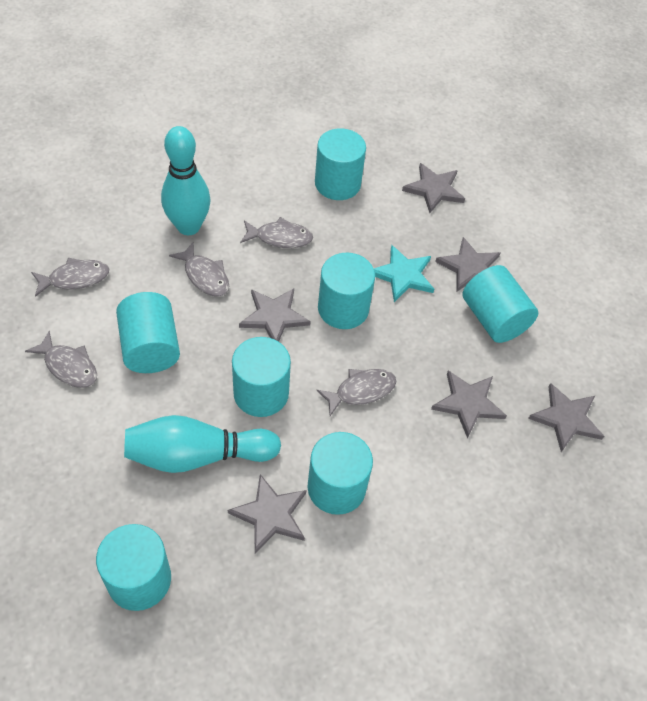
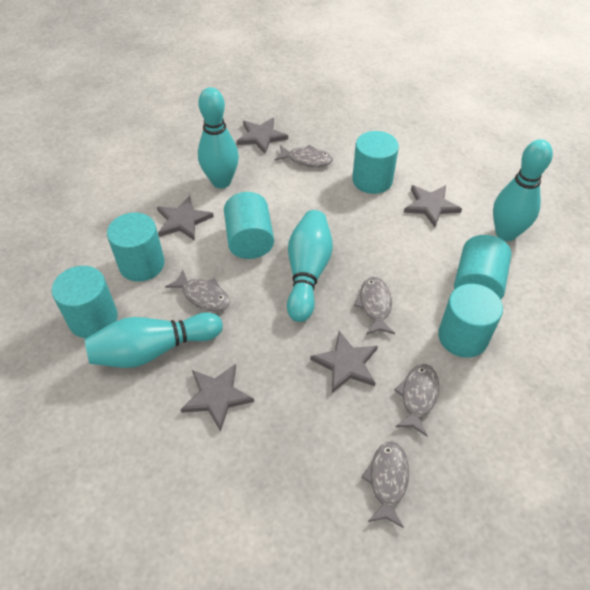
grey star: [228,474,306,553] [239,289,311,342] [402,163,465,213] [431,371,507,438] [435,237,500,292] [528,383,604,452] = 6 -> [157,196,214,241] [181,364,254,432] [237,118,288,154] [310,331,378,393] [404,185,462,227] = 5
turquoise bowling pin: [124,415,281,473] [161,126,211,235] = 2 -> [85,312,223,368] [198,87,239,188] [287,210,333,322] [493,139,553,241] = 4
turquoise cylinder: [96,524,171,611] [116,292,180,373] [232,337,291,417] [307,432,373,515] [315,128,366,200] [318,253,375,329] [463,265,538,343] = 7 -> [52,266,118,338] [107,212,165,282] [224,192,274,259] [352,131,399,194] [438,284,503,358] [454,235,512,300] = 6
turquoise star: [374,245,434,302] = 1 -> none = 0

